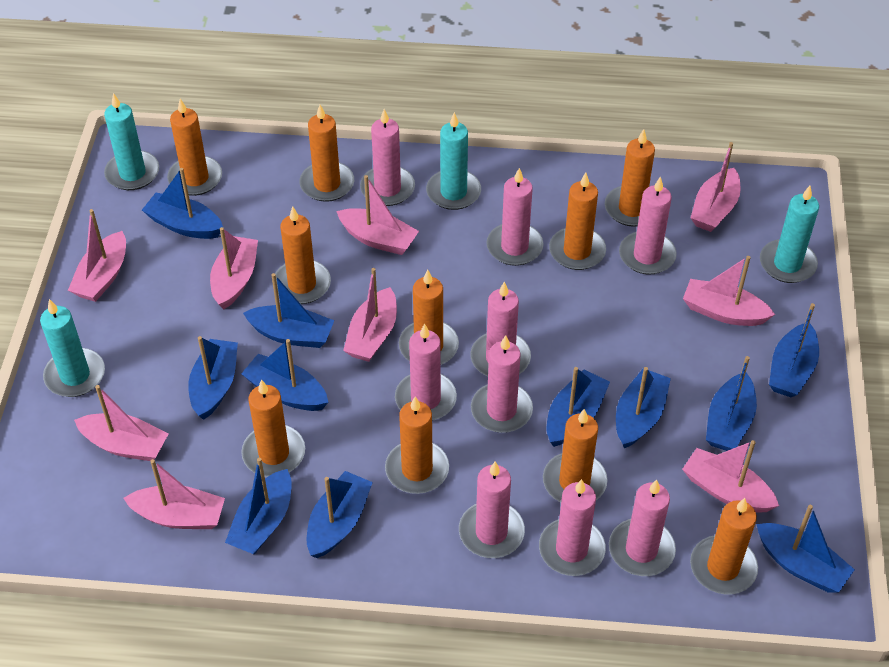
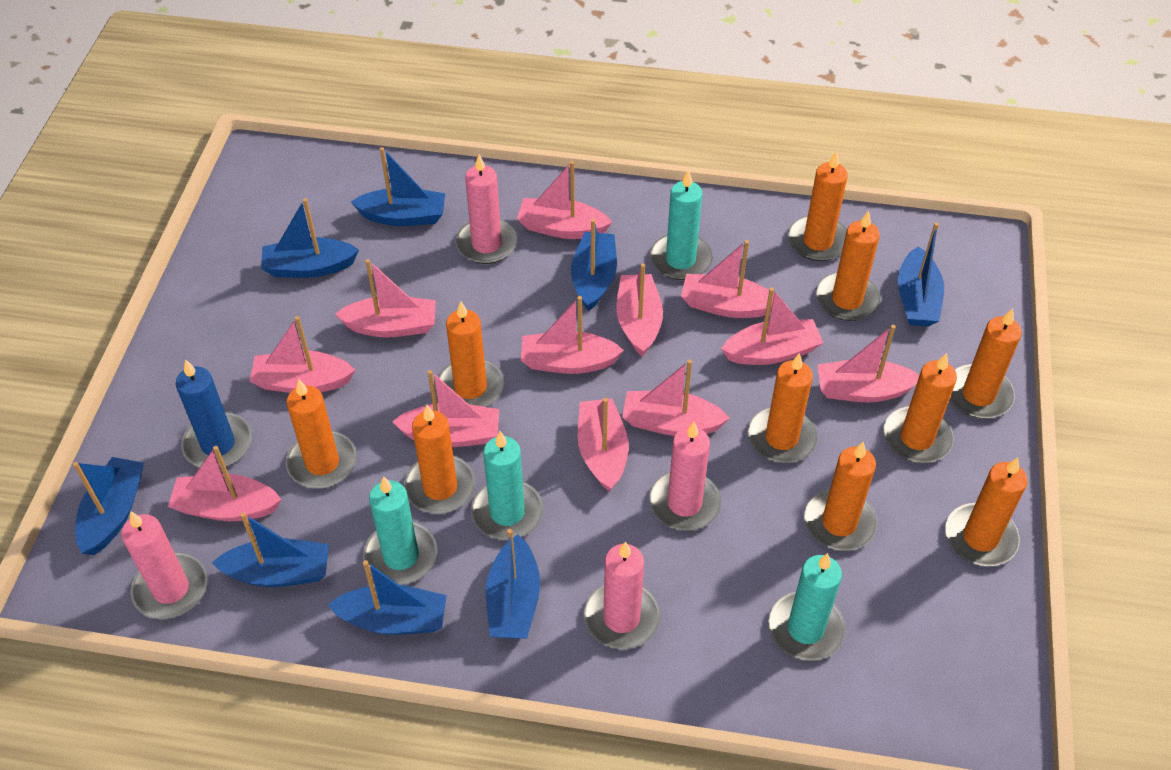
blue boat: [142,168,223,239] [188,336,238,420] [225,458,292,554] [241,339,328,411] [243,273,334,348] [307,471,373,558] [547,367,610,447] [616,367,671,448] [706,356,757,451] [756,505,855,593] [769,303,819,397] = 11 -> [73,457,144,556] [212,513,329,587] [261,198,359,278] [328,560,447,635] [351,147,445,226] [486,529,540,639] [571,219,617,311] [898,223,944,327] = 8
blue candle: none = 0 -> [176,359,252,468] = 1
pink boat: [68,209,126,302] [74,385,169,461] [123,459,225,529] [210,227,258,310] [336,175,419,255] [343,268,397,362] [682,440,779,513] [683,256,775,326] [691,142,740,232] = 9 -> [168,446,282,521] [250,316,355,393] [335,259,436,337] [392,370,499,447] [517,161,612,239] [521,296,624,374] [578,398,629,492] [616,263,663,356] [622,360,730,436] [681,240,774,318] [721,287,823,365] [818,325,919,402] = 12
pink candle: [360,109,415,206] [395,323,457,421] [459,461,525,558] [470,281,531,376] [471,335,533,433] [486,168,544,266] [539,479,606,576] [609,479,676,576] [619,176,677,275] = 9 -> [121,511,207,619] [455,154,517,264] [584,541,660,649] [649,422,721,531] = 4

